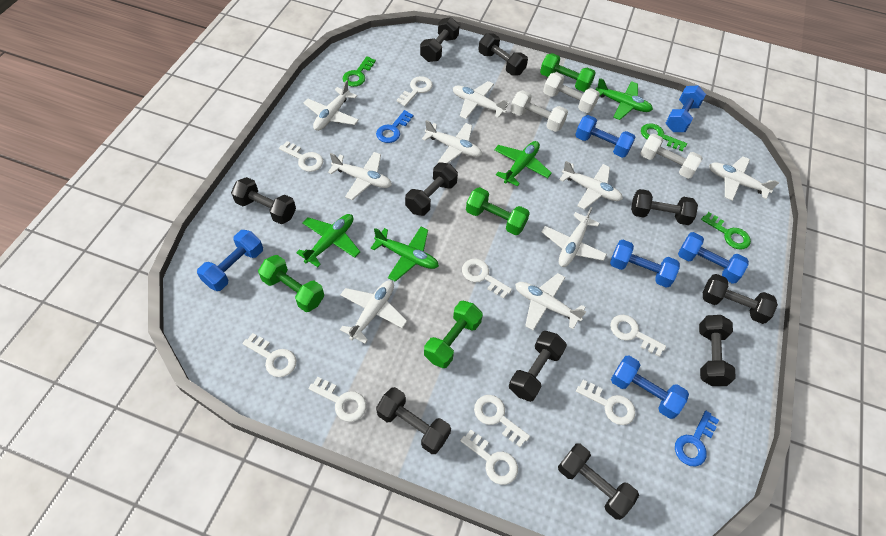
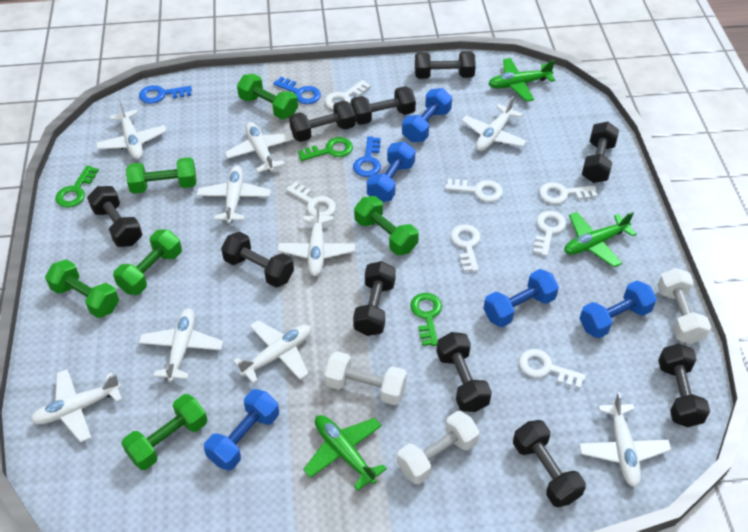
blue dumbbell: [197,230,263,291] [575,115,636,158] [610,240,680,288] [611,356,689,419] [666,85,706,132] [678,232,749,284] = 6 -> [204,389,279,471] [367,141,415,202] [402,88,452,142] [483,269,559,327] [579,280,657,338] = 5
blue key: [376,110,413,143] [675,411,719,467] = 2 -> [139,85,192,104] [273,77,321,104] [353,136,381,177] = 3
green dumbbell: [258,255,324,312] [424,301,483,368] [466,187,530,235] [540,53,596,92] = 4 -> [45,259,119,318] [113,229,182,295] [121,394,207,470] [126,157,197,194] [237,74,298,119] [354,196,419,255] = 6
green plane: [296,214,360,267] [371,227,439,282] [494,141,552,187] [596,78,653,120] = 4 -> [303,415,387,490] [488,58,555,102] [564,212,637,268] = 3
white key: [243,333,297,377] [279,141,323,172] [308,377,366,422] [396,76,433,106] [460,430,518,485] [462,259,512,299] [474,395,530,447] [576,380,636,425] [610,315,666,357] = 9 -> [286,182,336,216] [325,80,371,110] [445,178,503,202] [450,224,481,272] [519,349,586,389] [533,211,566,256] [539,182,597,204] = 7

